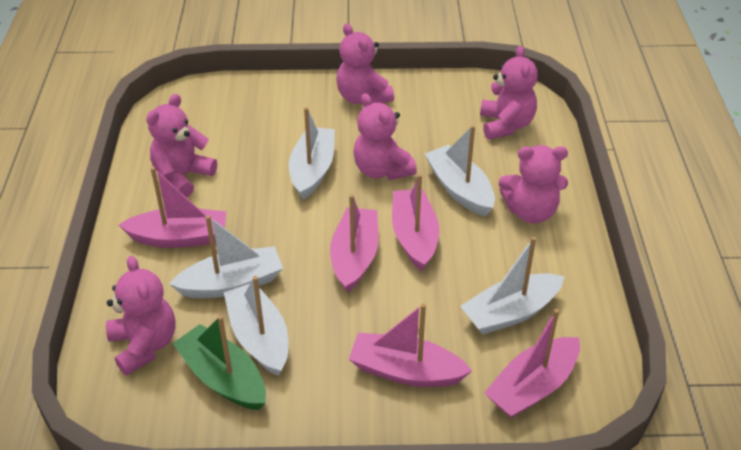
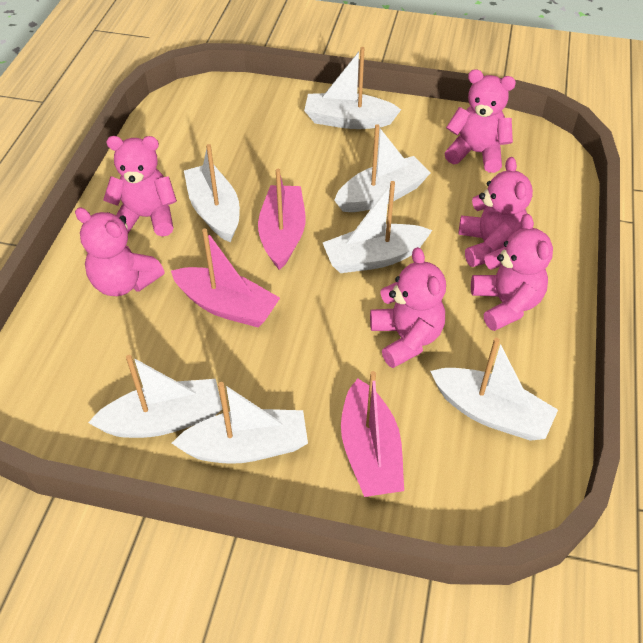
green boat: [173,315,266,410] = 1 -> none = 0
pink boat: [119,167,226,248] [330,194,379,293] [349,303,472,387] [392,174,440,271] [484,309,580,418] = 5 -> [171,229,280,327] [258,169,305,270] [341,371,404,497] = 3
white boat: [169,215,283,298] [224,276,288,376] [289,107,335,200] [425,125,495,216] [460,237,565,335] = 5 -> [88,355,222,438] [172,382,308,464] [184,144,240,243] [304,47,401,129] [323,181,432,273] [334,124,430,212] [430,338,558,441] = 7

